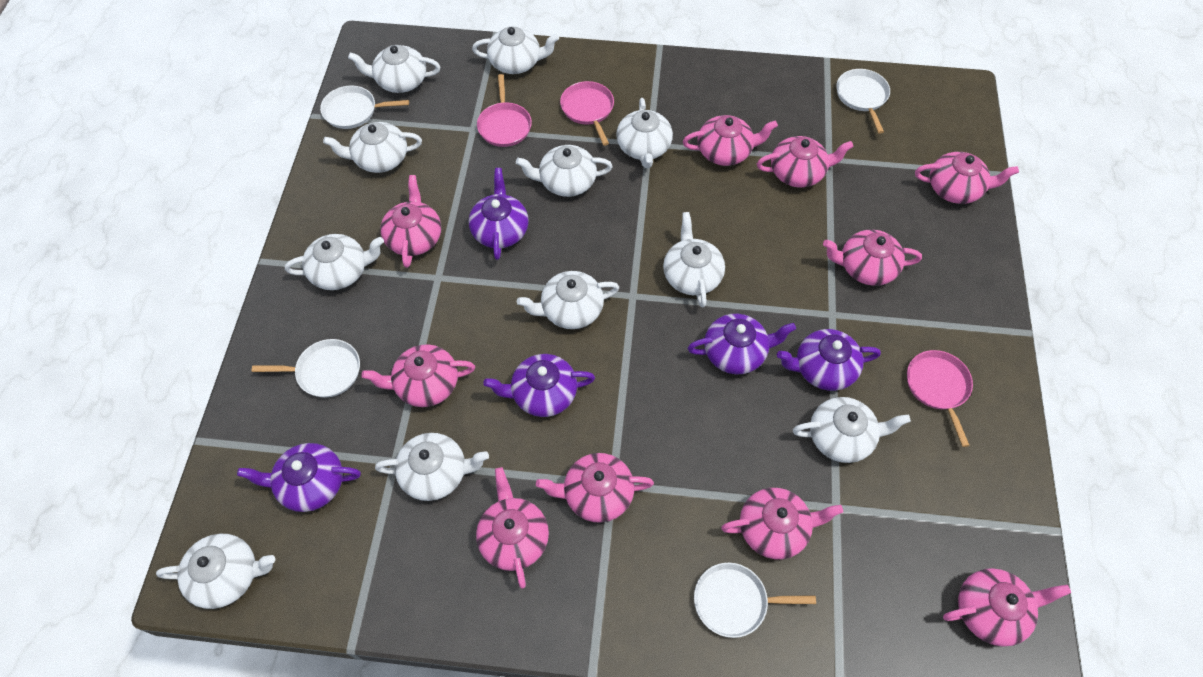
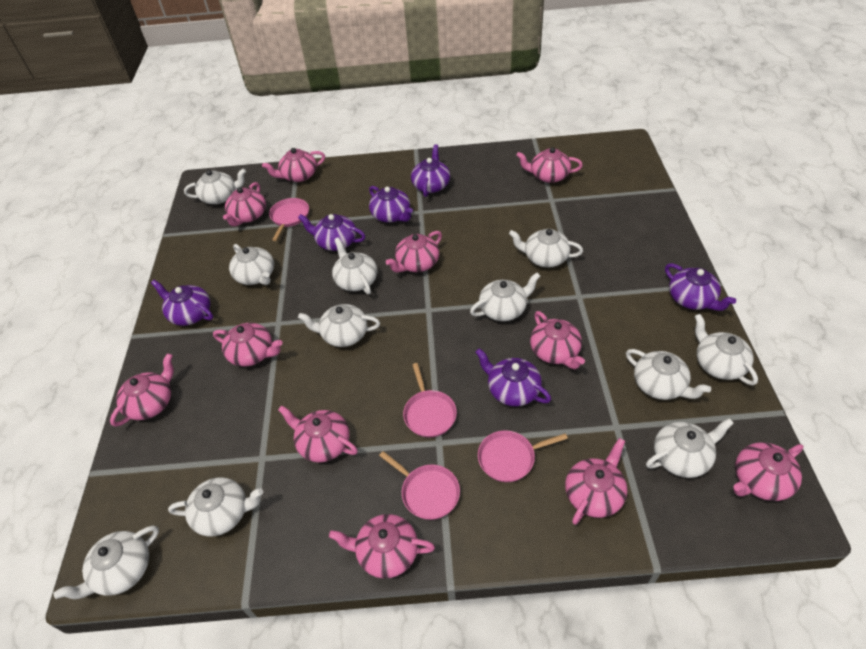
pink pan: [477,74,532,147] [560,81,614,146] [907,350,973,447] = 3 -> [269,198,309,241] [379,451,460,520] [403,363,457,437] [478,430,568,482] = 4
pink teapot: [361,344,475,407] [380,175,441,268] [476,467,549,589] [536,453,654,523] [683,115,778,166] [721,488,843,559] [757,136,854,188] [823,230,922,286] [915,152,1019,204] [943,568,1071,647] = 10 -> [110,353,174,427] [213,323,283,367] [223,182,266,226] [262,148,325,182] [278,405,358,463] [329,514,435,578] [386,231,442,273] [516,147,583,183] [530,311,585,369] [565,438,627,525] [733,442,804,501] = 11
purple teapot: [237,443,361,512] [469,168,529,260] [483,354,595,417] [688,314,796,374] [777,329,881,391] = 5 -> [151,280,213,326] [298,214,365,251] [369,186,413,222] [411,144,450,197] [475,348,551,406] [665,263,736,311] = 6
white pan: [252,339,360,398] [320,86,409,129] [694,563,816,638] [836,69,890,134] = 4 -> none = 0

